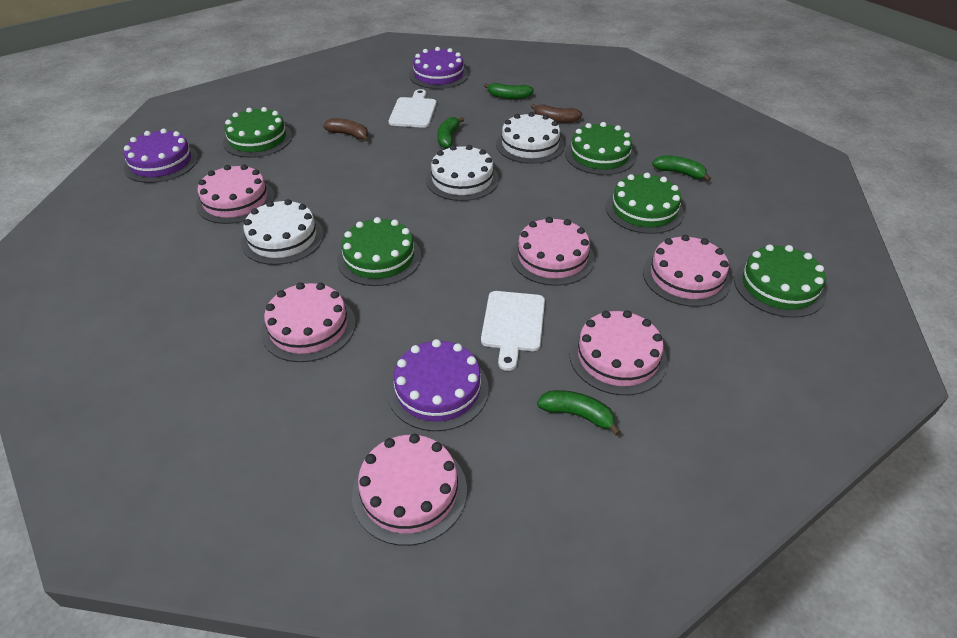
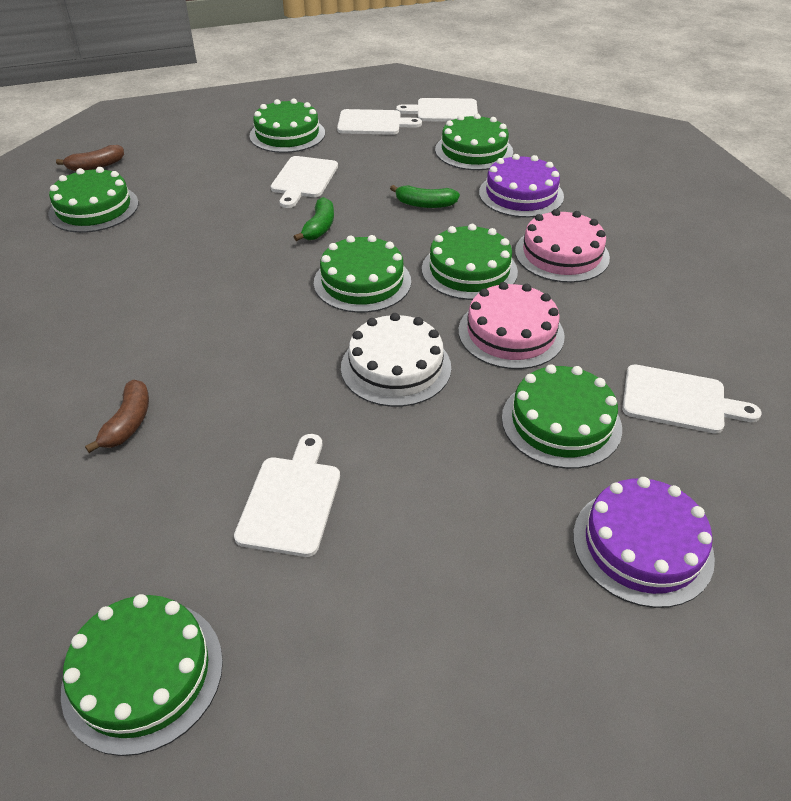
green banana: [437,117,464,149] [484,83,534,99] [537,390,621,436] [652,155,711,181] = 4 -> [294,197,334,241] [390,185,460,208] = 2
green cake: [223,107,292,158] [337,217,421,286] [565,122,636,175] [606,173,684,234] [734,244,826,318] = 5 -> [48,167,138,233] [61,594,223,756] [249,99,325,153] [314,235,411,313] [422,224,518,300] [435,113,513,170] [502,364,622,469] = 7
pink cake: [196,164,275,224] [261,282,356,362] [352,434,467,546] [511,217,595,286] [569,310,667,395] [643,235,731,307] = 6 -> [458,282,565,369] [515,209,610,283] = 2
purple cake: [124,129,198,183] [387,339,489,431] [409,47,468,89] = 3 -> [479,154,564,218] [573,477,715,608] = 2
white cake: [241,199,324,265] [426,145,499,201] [496,112,564,164] = 3 -> [341,313,451,407] = 1
white cutting board: [389,89,437,128] [481,291,545,371] = 2 -> [234,434,340,557] [271,156,338,208] [337,109,422,135] [396,98,478,122] [622,365,762,434] = 5

